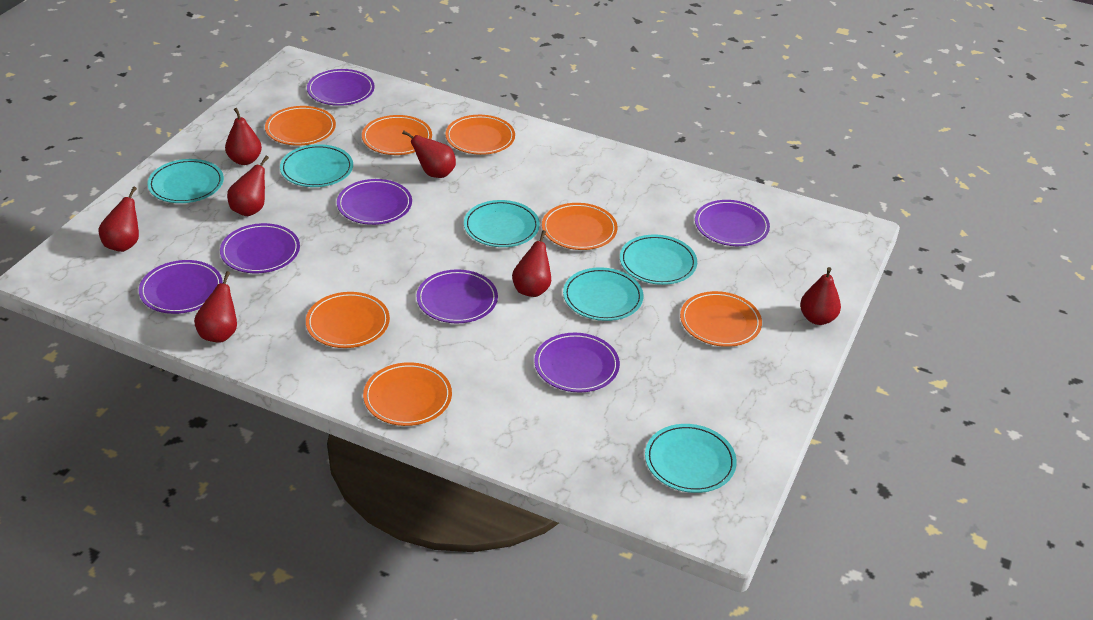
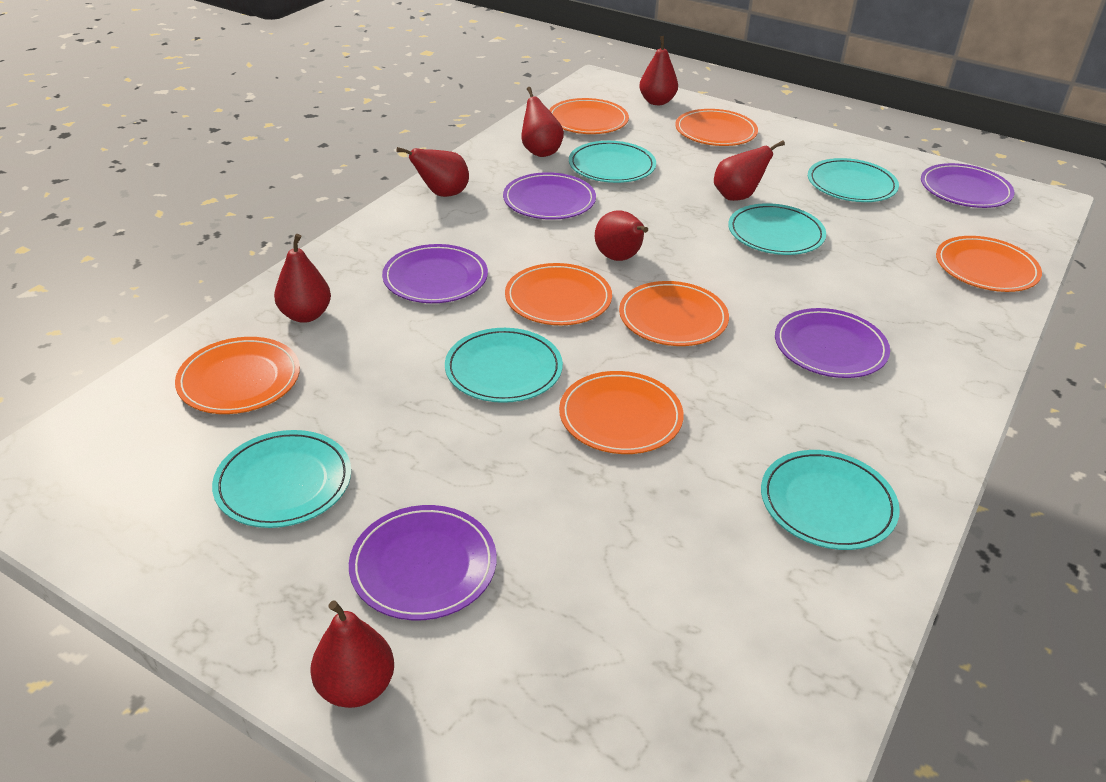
purple plate: [139,260,223,314] [220,223,300,273] [307,69,375,106] [337,179,412,225] [417,269,498,323] [534,333,620,392] [695,200,770,246] = 7 -> [349,505,497,620] [382,244,488,303] [503,172,596,220] [775,308,890,378] [921,163,1015,208] = 5

